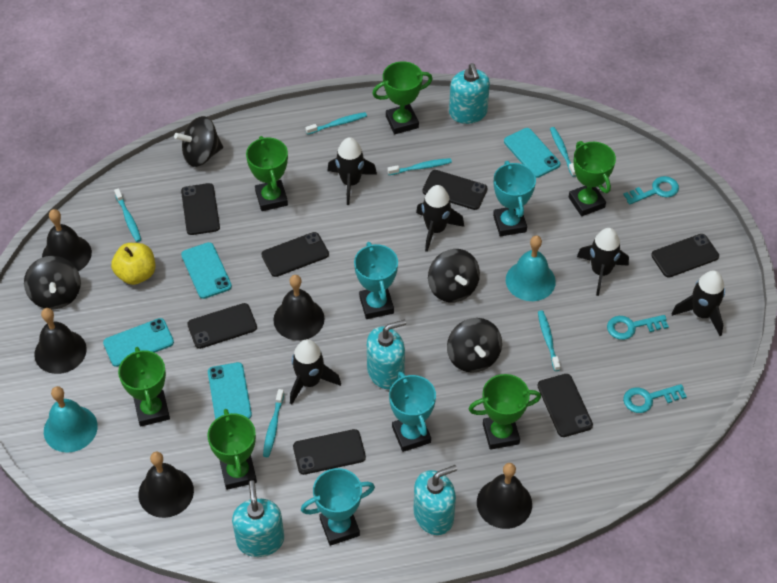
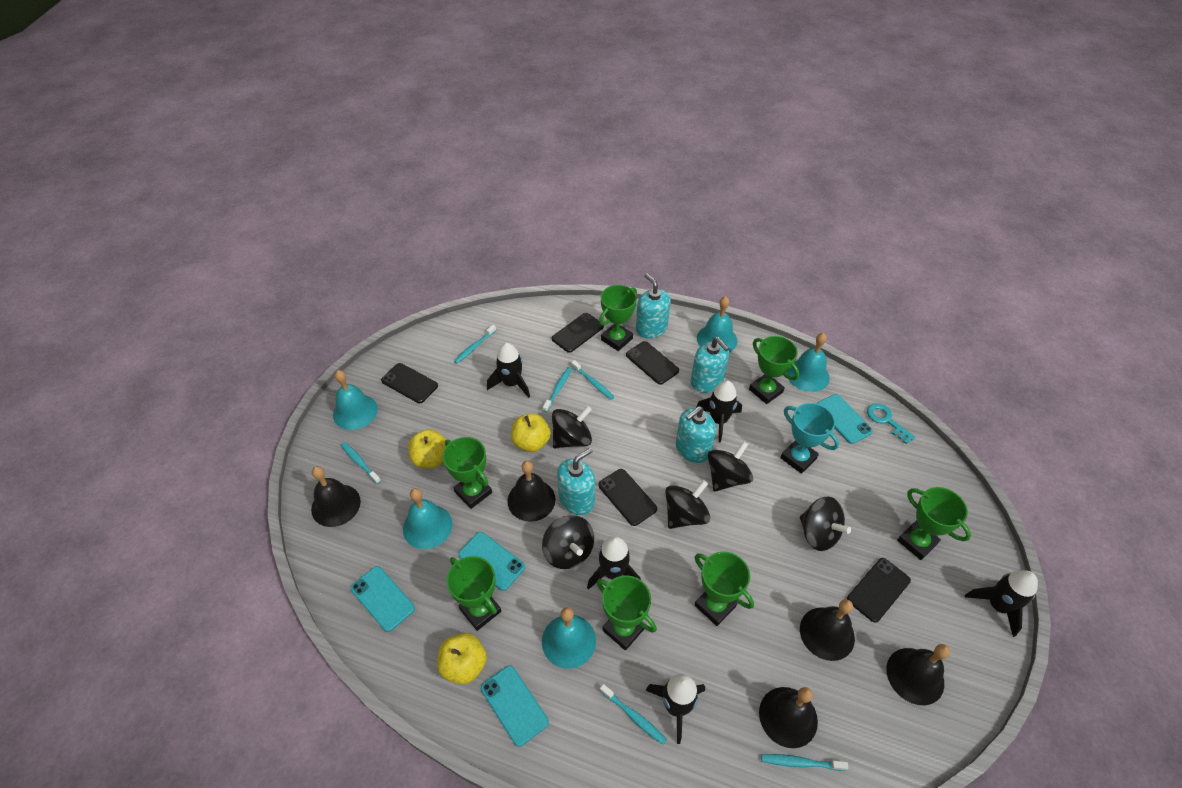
black phone: [181,183,220,235] [187,303,257,349] [261,232,329,277] [293,429,366,475] [422,170,487,210] [537,374,593,437] [651,234,719,278] = 7 -> [381,363,438,403] [552,313,604,353] [598,469,657,526] [626,341,679,385] [847,558,911,623] = 5
black spinning top: [24,256,81,309] [174,116,223,167] [428,249,480,302] [447,318,502,373] = 4 -> [542,515,594,569] [552,406,592,448] [665,480,710,529] [708,441,753,492] [800,496,851,551] = 5
green trophy: [118,347,170,427] [207,409,257,490] [246,136,288,211] [372,61,433,134] [469,374,541,450] [569,141,616,216] = 6 -> [443,437,492,509] [446,556,501,631] [597,575,657,650] [599,285,637,351] [694,552,754,626] [749,336,799,404] [897,487,971,560] = 7
turquoise bell: [44,386,98,453] [506,236,556,301] = 2 -> [333,370,378,430] [403,488,452,549] [542,607,596,669] [697,296,737,353] [787,333,830,392] = 5
turquoise key: [607,315,669,340] [623,176,679,205] [623,384,687,413] = 3 -> [867,403,916,444] = 1
turquoise trophy: [301,468,375,546] [354,242,398,319] [389,372,436,452] [493,161,536,236] = 4 -> [780,403,839,474] = 1
yellow apple: [111,243,155,285] = 1 -> [408,429,447,469] [437,633,487,684] [511,413,551,452] = 3

